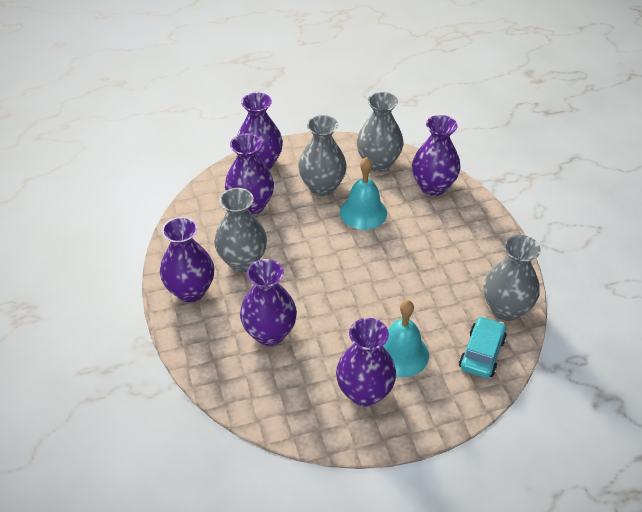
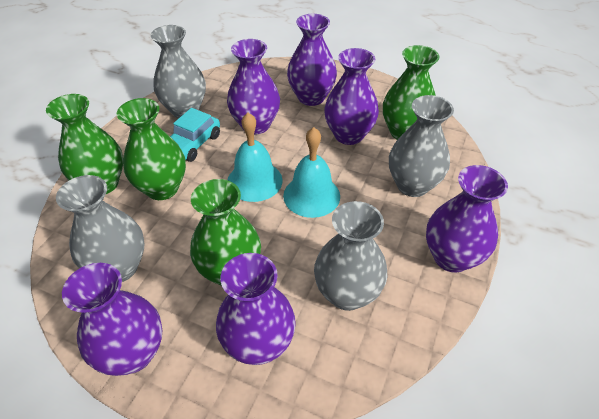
green vase: none = 0 -> [46,94,123,194] [117,98,186,200] [190,179,261,286] [383,45,440,140] = 4

